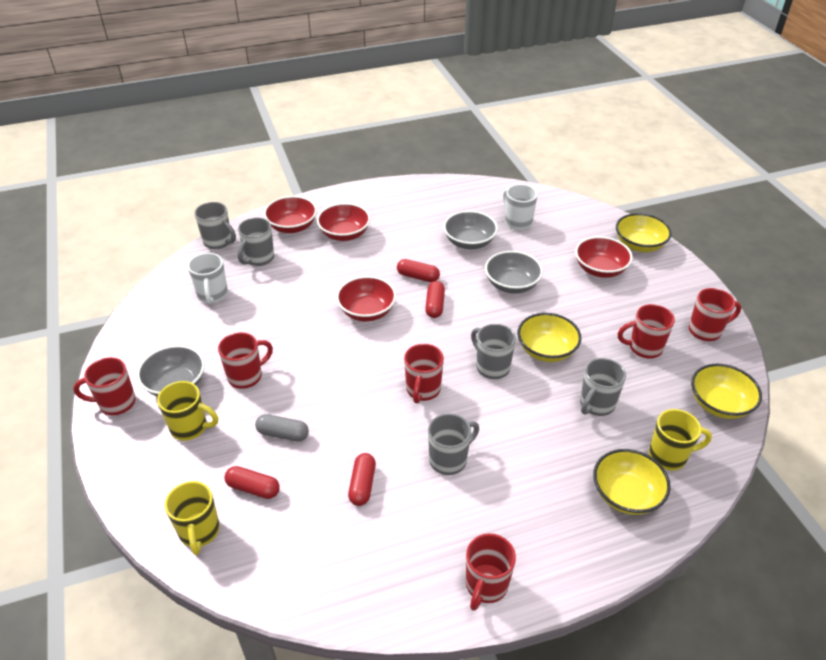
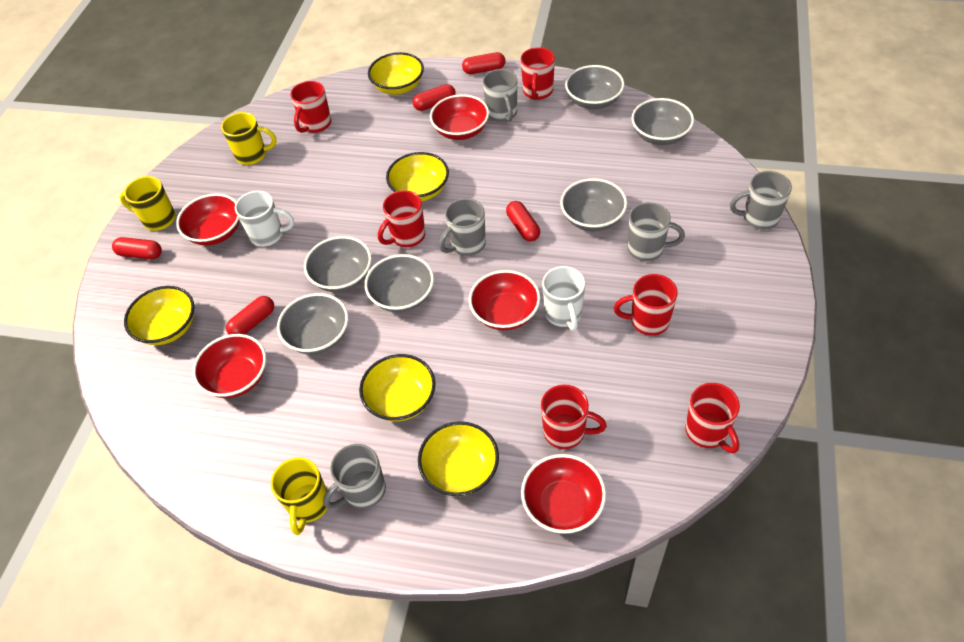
grey bowl: [137,345,205,397] [443,211,498,249] [485,251,543,293] = 3 -> [277,293,348,354] [304,236,372,292] [365,254,434,312] [560,178,627,231] [565,65,624,109] [631,98,694,145] = 6
grey capsule: [255,414,309,441] = 1 -> none = 0
red bowl: [264,196,317,233] [317,203,370,241] [336,276,396,321] [575,236,633,278] = 4 -> [176,194,240,245] [193,334,266,398] [430,94,489,140] [469,270,541,330] [521,454,606,534] = 5
red capsule: [224,466,280,499] [348,453,376,506] [397,259,440,282] [425,281,445,318] = 4 -> [112,237,162,260] [226,296,274,335] [413,84,456,111] [462,52,506,74] [506,201,540,241] = 5
yellow bowl: [517,313,581,362] [593,449,671,515] [616,213,671,252] [691,364,762,419] = 4 -> [124,286,194,345] [359,354,436,422] [368,52,424,95] [386,152,449,201] [418,421,499,496] = 5

